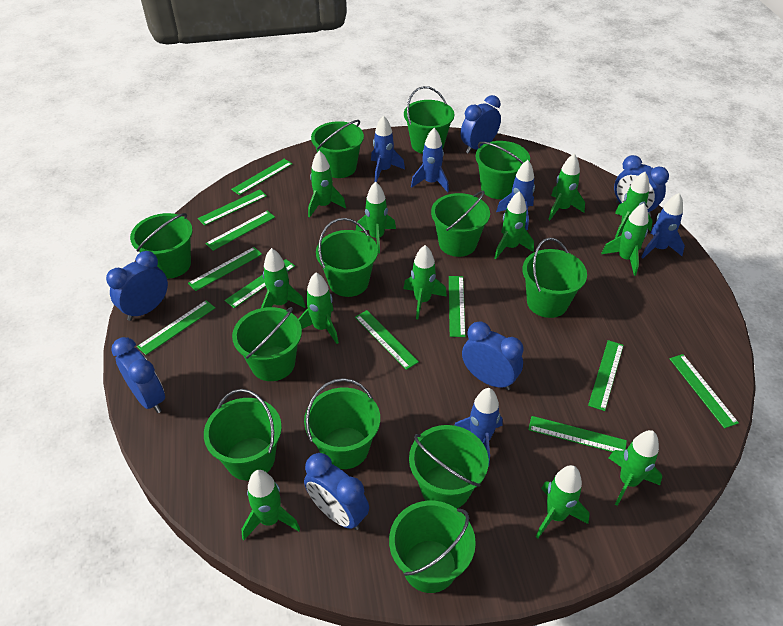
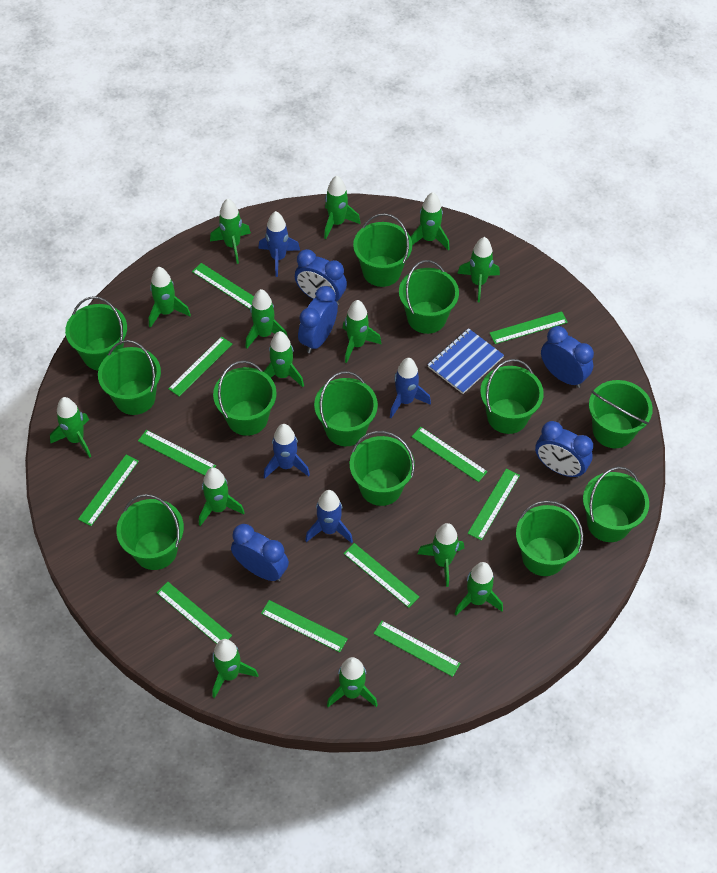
blue clock: [106,251,168,321] [111,337,165,413] [304,453,369,530] [461,95,501,154] [462,321,523,390] [614,155,669,217] = 6 -> [231,524,289,581] [295,249,347,305] [298,286,338,353] [535,421,593,478] [541,326,594,388] = 5
blue notebook: none = 0 -> [427,328,504,394] = 1
blue rocket: [371,115,405,182] [411,128,449,192] [454,388,503,467] [496,160,535,230] [641,193,685,258] = 5 -> [258,211,300,277] [264,424,310,478] [305,490,353,543] [390,358,431,418] = 4
green rocket: [241,470,300,540] [261,248,306,308] [298,273,339,344] [308,150,346,218] [356,182,396,253] [403,245,447,319] [494,191,534,259] [536,465,590,538] [548,154,585,220] [601,203,649,276] [609,430,662,506] [615,172,653,238] = 12 -> [50,397,91,458] [149,267,191,328] [199,468,245,526] [210,199,251,264] [212,639,258,698] [245,289,288,349] [264,331,304,387] [324,176,361,239] [327,657,378,707] [343,300,382,363] [411,192,449,251] [417,523,464,587] [455,562,503,615] [457,237,500,302] = 14

